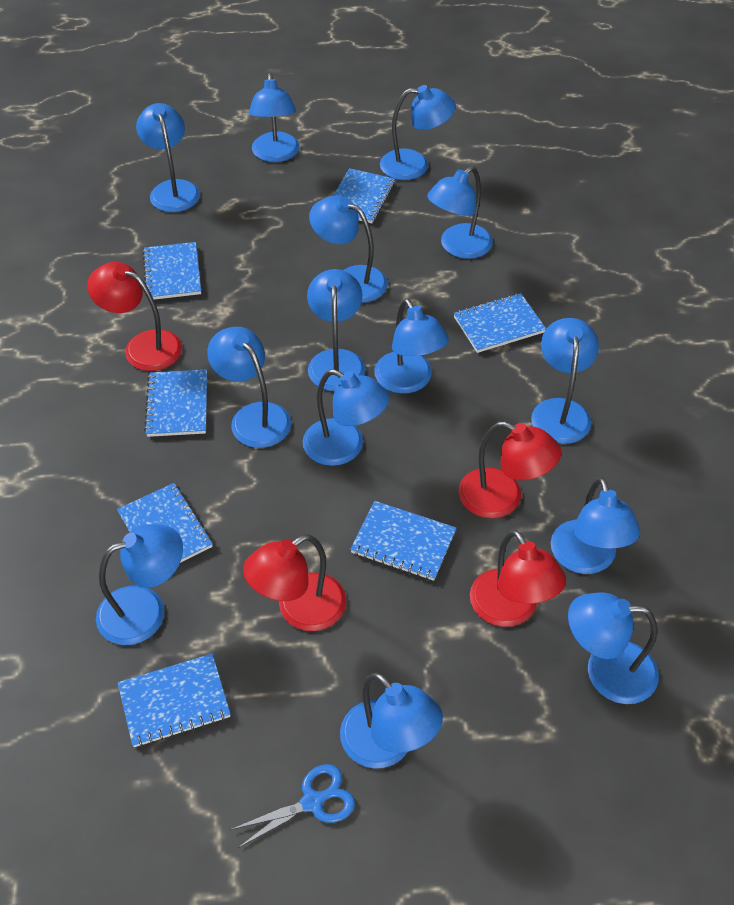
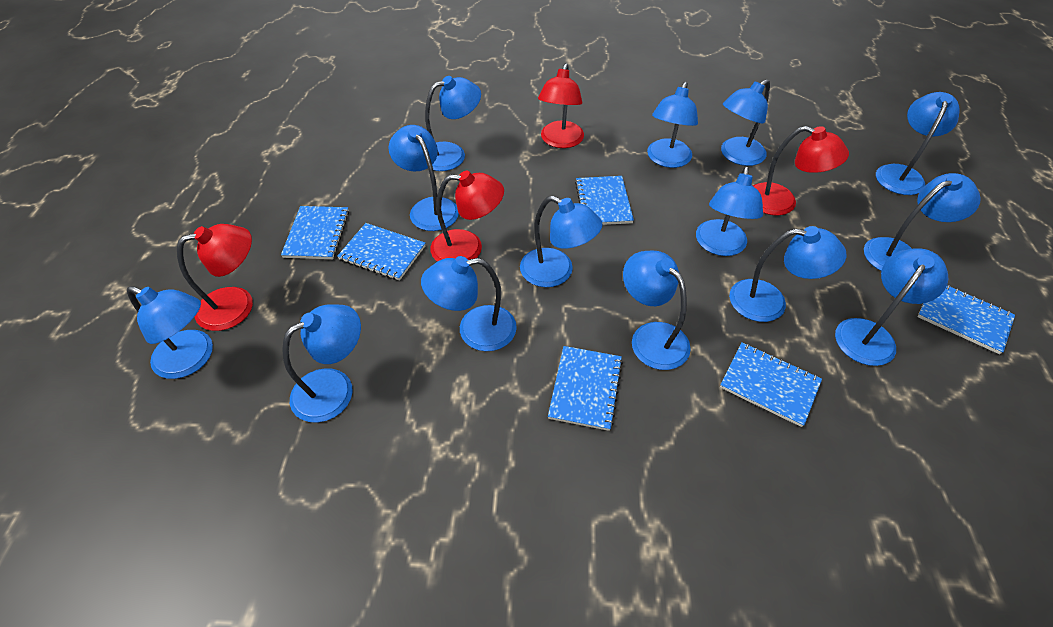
blue notebook: [117,483,213,563] [118,654,231,747] [143,242,201,300] [144,370,207,437] [333,168,395,223] [350,501,456,581] [454,293,546,353] = 7 -> [281,206,349,259] [337,223,425,281] [548,346,623,431] [575,176,634,225] [720,342,822,427] [917,285,1015,354] = 6
blue scissors: [230,764,355,848] = 1 -> none = 0

